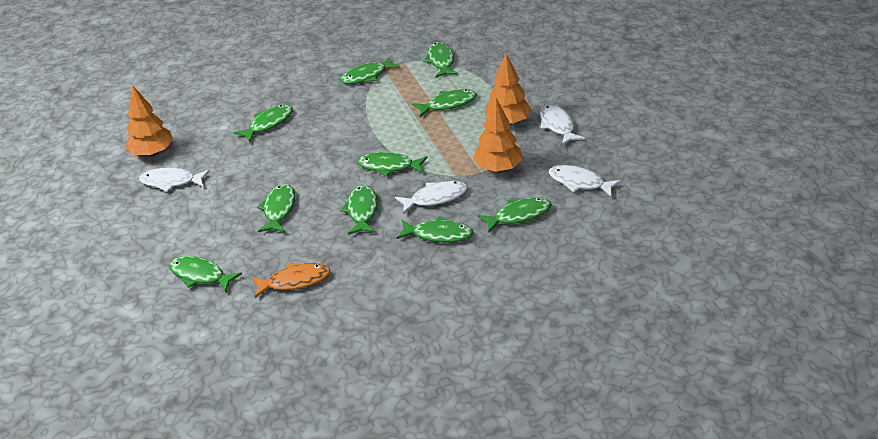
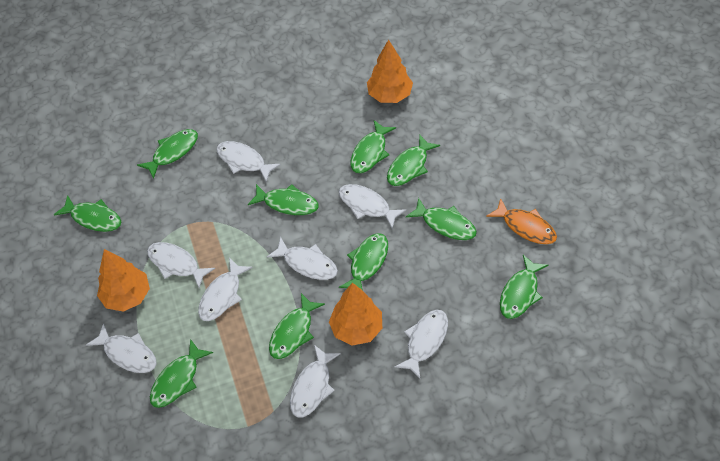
white fish: [139,168,210,192] [395,181,468,213] [540,104,585,145] [549,165,621,197] = 4 -> [86,323,157,373] [147,242,215,288] [198,257,253,321] [216,141,281,182] [267,236,338,280] [290,345,341,418] [339,184,406,229] [395,310,448,380] = 8

